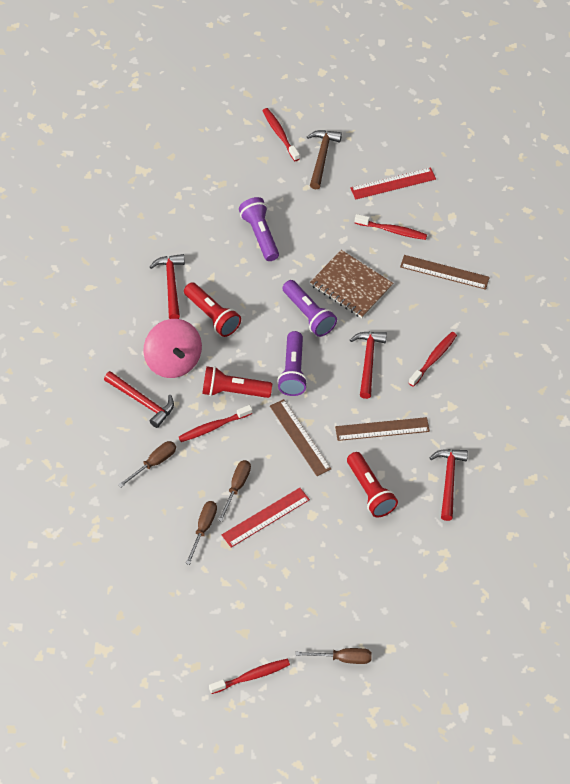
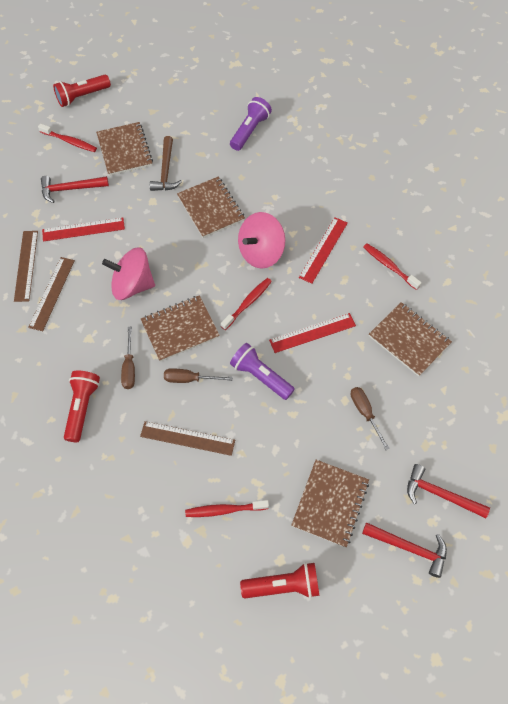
brown notebook: [310,250,393,318] = 1 -> [96,122,153,176] [141,295,220,362] [177,177,245,238] [291,460,369,548] [369,302,452,376] = 5
brown screwdriver: [118,441,176,487] [185,501,217,565] [218,460,251,522] [296,648,372,664] = 4 -> [121,327,135,389] [164,368,233,383] [351,387,390,450] = 3
pink spinning top: [143,319,202,378] = 1 -> [102,247,155,300] [238,212,285,268] = 2
purple flashlight: [239,197,279,261] [277,331,308,396] [283,280,337,337] = 3 -> [230,97,272,151] [230,343,295,400] = 2
red hammer: [104,371,174,428] [150,254,185,319] [350,332,387,399] [430,449,468,521] = 4 -> [41,176,109,203] [362,522,447,578] [407,464,490,518] = 3
red ruler: [222,488,310,548] [350,168,436,200] = 2 -> [42,218,125,241] [269,313,356,353] [299,217,348,284] = 3
red toothbrush: [179,405,252,442] [209,659,290,694] [263,108,300,161] [355,214,427,240] [409,332,457,387] = 5 -> [38,123,97,152] [185,500,269,517] [221,278,272,330] [363,243,421,290] = 4

